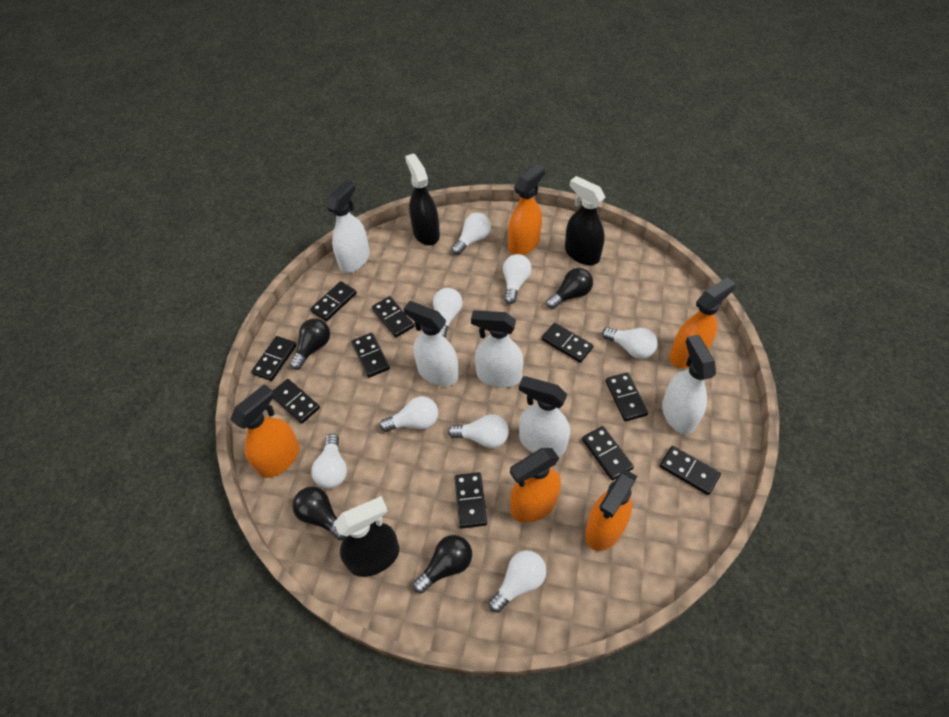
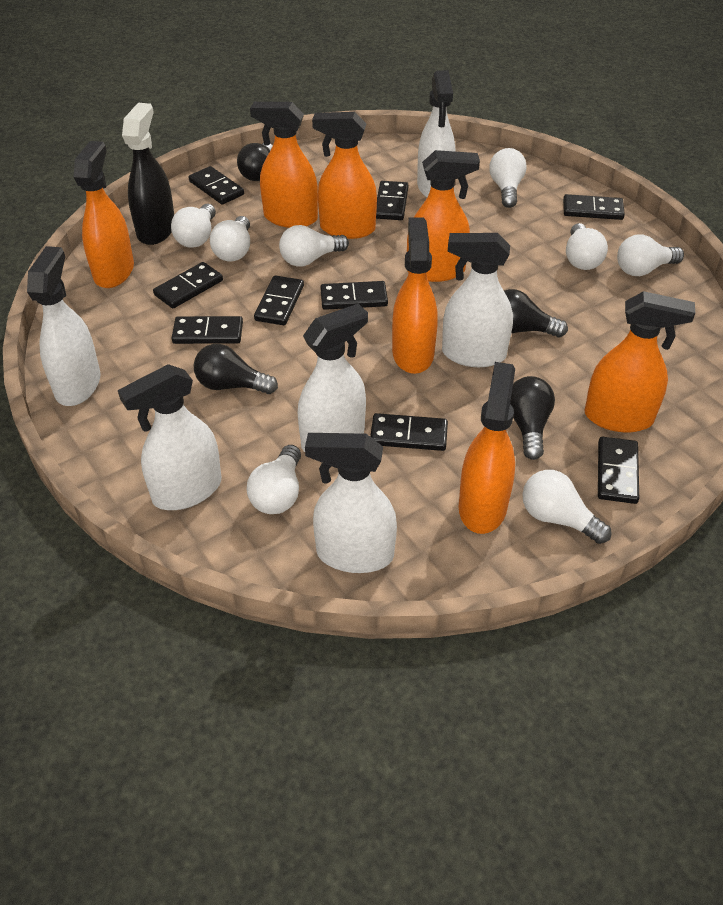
black domino: [251,336,296,381] [273,379,320,424] [310,281,357,321] [351,333,390,378] [372,296,414,337] [454,472,487,529] [542,323,593,363] [582,426,634,480] [605,372,648,421] [660,446,721,495] = 10 -> [153,262,223,308] [172,316,243,344] [189,166,244,205] [254,275,304,325] [321,281,388,310] [370,413,448,451] [376,181,408,220] [563,194,625,220] [598,437,639,504] = 9
black spray bottle: [334,496,399,577] [405,153,440,245] [565,176,605,265] = 3 -> [122,103,174,245] = 1
orange spray bottle: [230,384,300,478] [508,164,545,255] [510,448,561,523] [585,470,638,551] [669,277,736,368] = 5 -> [74,141,134,288] [250,102,318,228] [312,112,377,239] [392,217,438,374] [407,150,480,282] [458,362,515,534] [584,291,695,433] = 7
white spray bottle: [326,180,370,273] [403,301,458,386] [471,310,523,388] [519,376,570,456] [662,335,716,434] = 5 -> [27,246,100,406] [118,364,221,510] [298,304,368,452] [305,433,397,573] [417,70,455,197] [442,233,513,367] = 6

